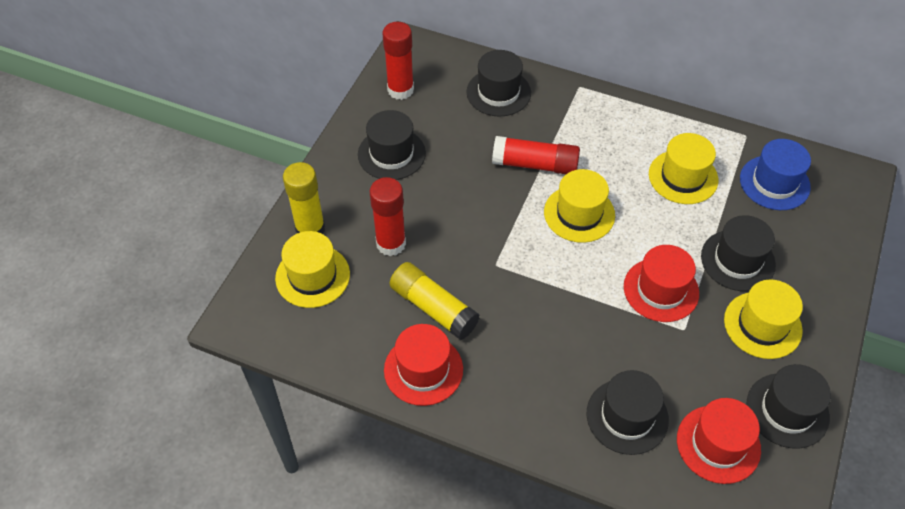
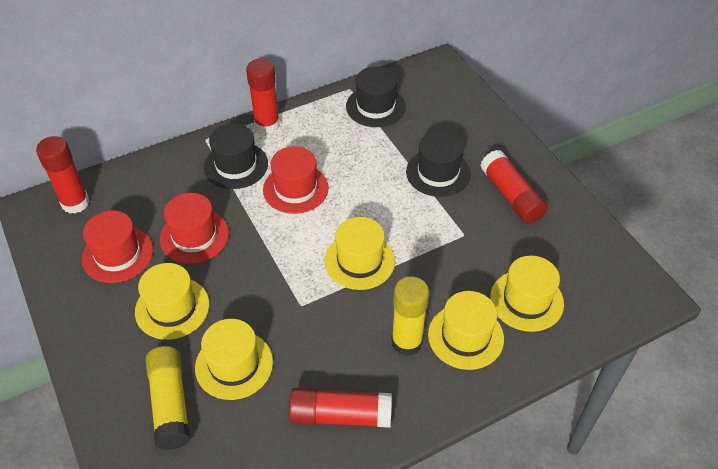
black hat: [358,110,426,180] [466,50,531,116] [587,370,669,455] [701,215,776,291] [747,364,831,449] = 5 -> [204,124,268,189] [346,66,406,127] [406,131,471,197] = 3
blue hat: [740,139,811,210] = 1 -> none = 0
red glue stick: [370,177,406,256] [382,22,414,100] [492,136,580,174] = 3 -> [36,136,90,214] [246,59,280,134] [289,388,392,428] [480,150,548,224] = 4
yellow hat: [275,231,350,308] [544,169,615,243] [649,133,718,204] [724,280,803,359] = 4 -> [135,263,209,340] [195,319,273,400] [325,217,395,290] [428,291,504,370] [490,256,564,332] = 5

